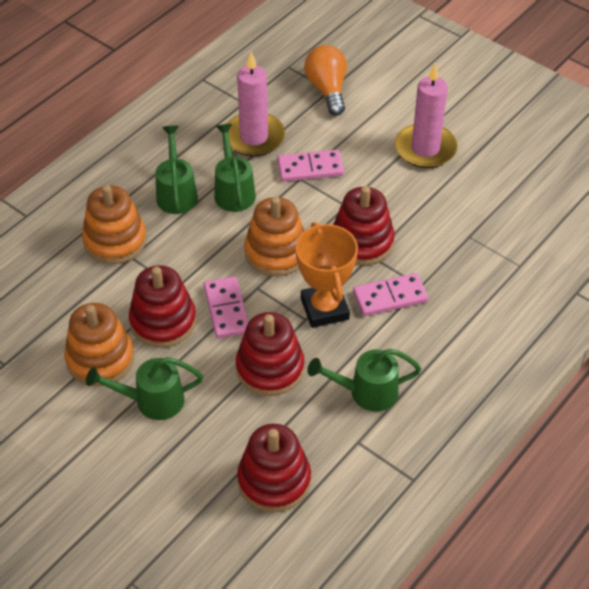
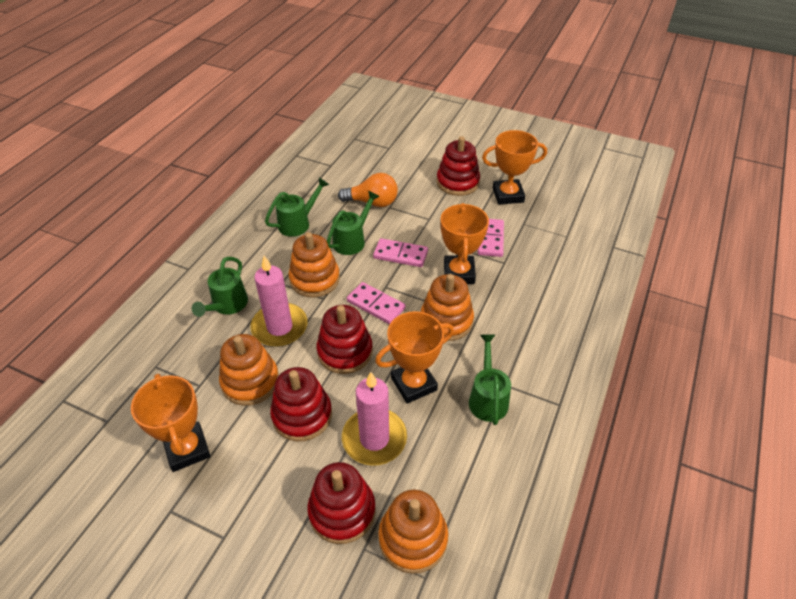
orange stacking toy: [64,303,134,386] [82,185,147,264] [244,197,304,276] = 3 -> [219,334,279,406] [288,232,340,298] [378,490,448,574] [421,274,474,341] = 4
orange trophy: [295,222,358,328] = 1 -> [131,374,210,472] [375,311,454,404] [440,203,489,284] [482,130,547,205] = 4

